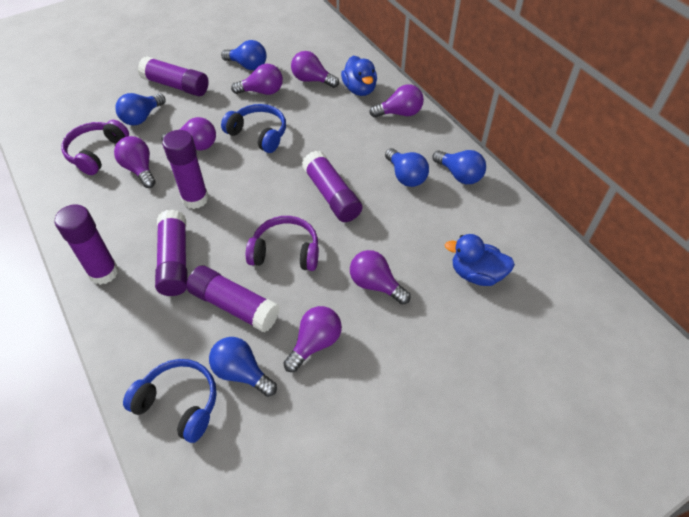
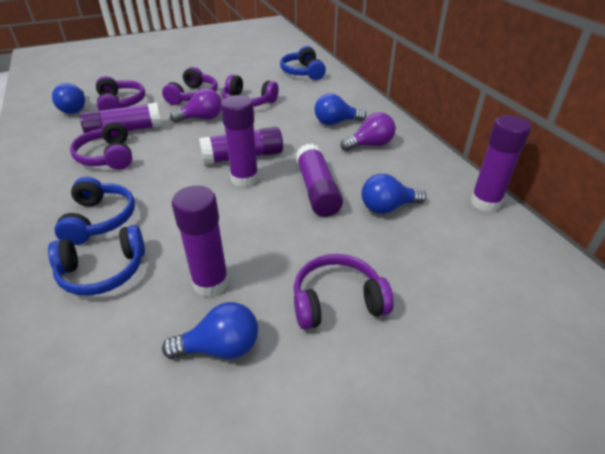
blue duck: [341,56,377,96] [445,234,515,286] = 2 -> none = 0
blue headphones: [123,359,217,443] [221,104,286,153] = 2 -> [48,225,145,296] [54,177,135,245] [280,46,326,80] = 3
blue light bulb: [116,93,166,125] [209,337,277,397] [221,40,267,70] [385,148,429,187] [433,150,486,184] = 5 -> [52,83,85,114] [162,302,258,359] [314,93,367,125] [361,174,426,214] = 4
purple headphones: [61,120,129,175] [246,216,319,271] = 2 -> [70,119,132,170] [96,76,145,111] [162,67,218,105] [222,74,279,107] [294,254,394,329] = 5
purple light bulb: [114,136,156,188] [161,117,216,150] [231,64,283,95] [283,306,342,372] [291,51,339,88] [350,250,411,305] [369,84,424,118] = 7 -> [170,88,222,123] [340,112,396,151] = 2

